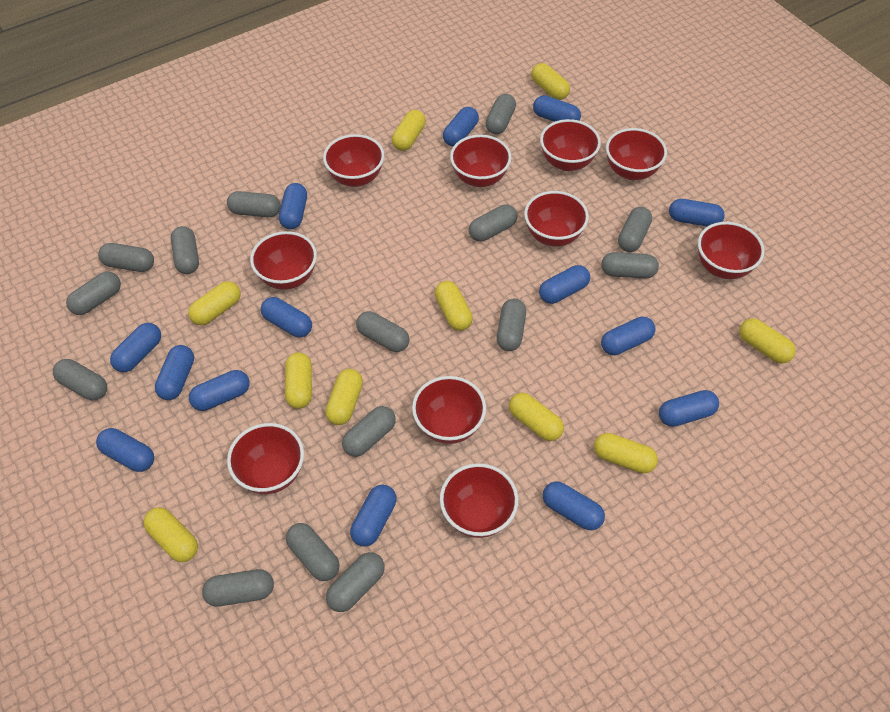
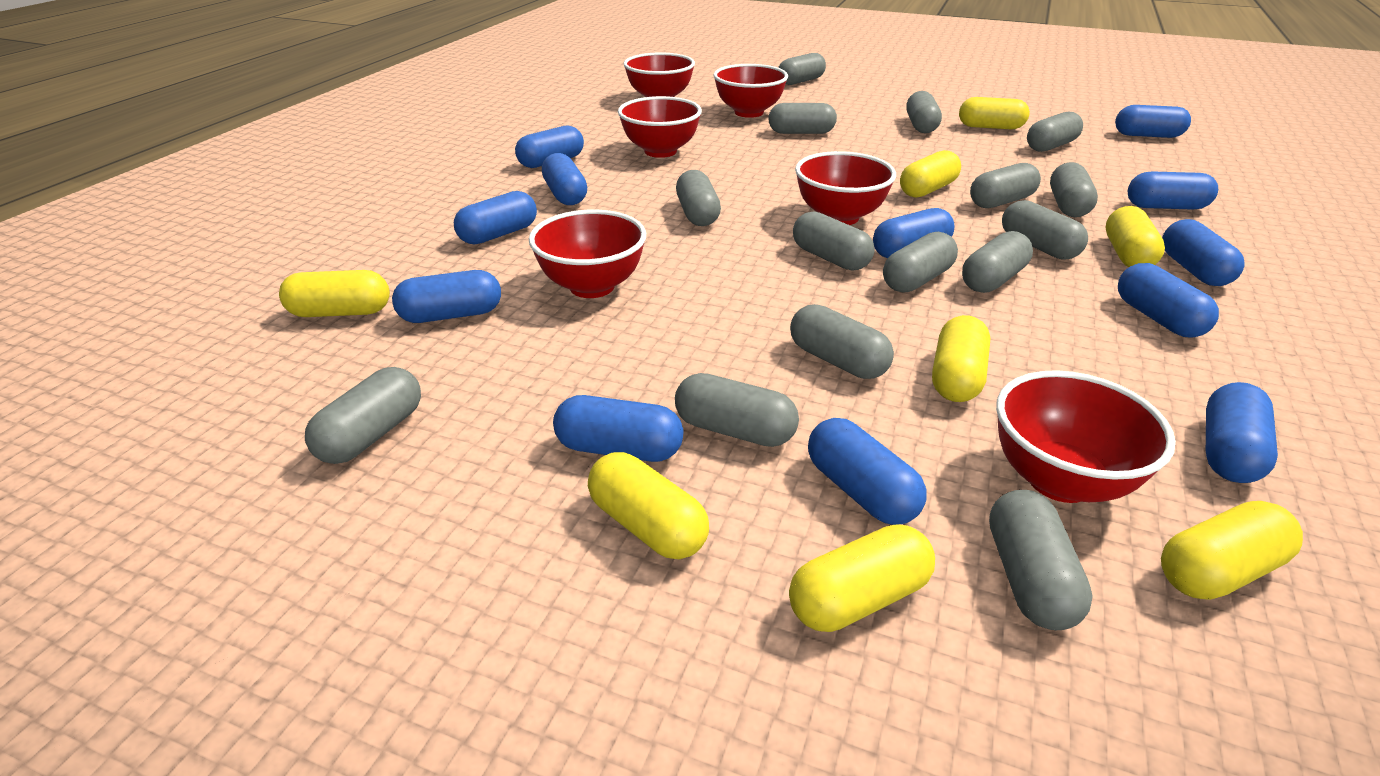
blue capsule: [96,428,154,472] [110,323,161,372] [155,345,194,400] [189,370,250,411] [261,297,312,338] [279,183,307,229] [350,485,397,547] [443,107,479,146] [533,95,581,122] [539,265,590,304] [543,481,605,530] [601,316,656,355] [659,390,719,427] [669,199,725,227] = 14 -> [392,270,501,323] [454,191,537,245] [515,126,584,168] [542,153,587,205] [553,395,683,462] [808,418,927,525] [873,208,955,258] [1115,105,1191,138] [1118,263,1219,338] [1128,171,1218,210] [1162,219,1245,286] [1206,382,1278,483] = 12
red bowl: [227,423,304,494] [250,231,317,290] [323,134,384,187] [412,376,486,444] [440,463,518,538] [450,135,512,187] [524,191,589,246] [540,119,601,171] [606,128,667,180] [698,222,765,279] = 10 -> [529,210,646,298] [618,96,702,158] [624,52,695,97] [713,64,788,118] [795,151,896,225] [996,370,1176,503] = 6
yellow capsule: [143,507,198,562] [188,281,241,325] [285,352,312,409] [325,369,363,425] [392,110,426,151] [435,281,473,331] [509,393,564,441] [531,63,570,100] [594,433,658,473] [739,318,796,363] = 10 -> [279,270,390,317] [588,452,709,559] [789,524,935,632] [900,150,961,198] [932,315,990,402] [959,97,1030,129] [1106,206,1165,267] [1161,501,1303,600] = 8

